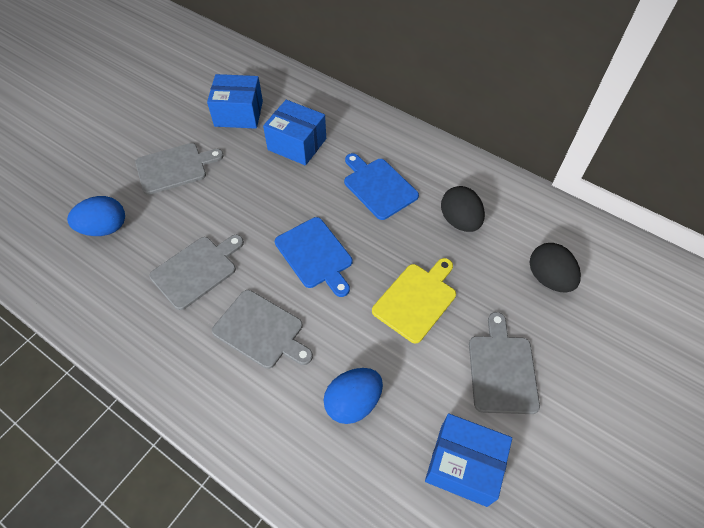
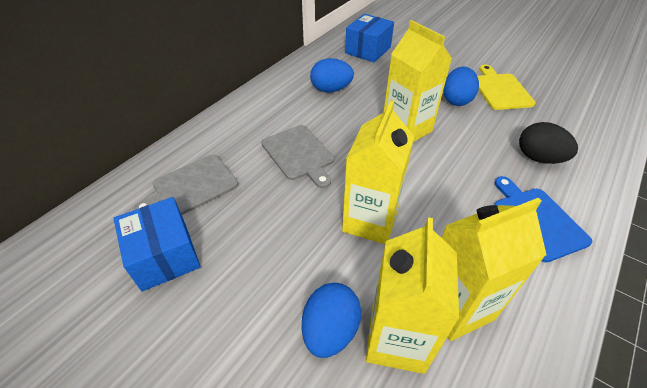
black egg: [441,186,485,232] [530,243,581,293] = 2 -> [519,122,578,164] = 1
blue box: [207,74,263,129] [263,100,326,166] [425,413,512,507] = 3 -> [114,197,201,291] [345,14,394,62] = 2
blue cutting board: [275,217,352,297] [344,153,419,220] = 2 -> [494,176,593,263] = 1
blue egg: [67,196,125,236] [324,368,383,424] = 2 -> [302,283,361,358] [310,58,354,92] [443,67,479,106] = 3
grey cutting board: [135,143,224,195] [149,235,244,310] [212,290,313,369] [469,312,540,414] = 4 -> [134,155,238,215] [261,125,334,188] = 2
yellow carton: none = 0 -> [342,100,414,244] [366,217,459,374] [383,20,452,142] [441,198,546,341] = 4

